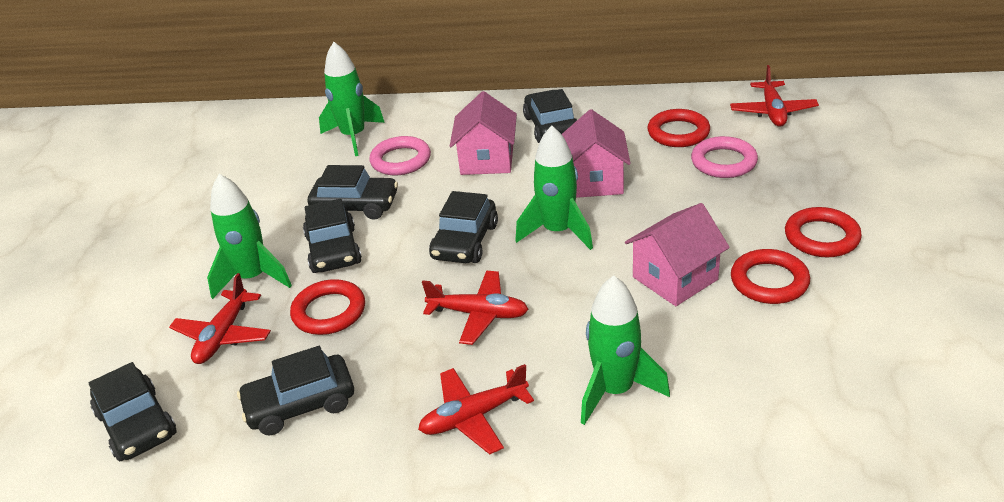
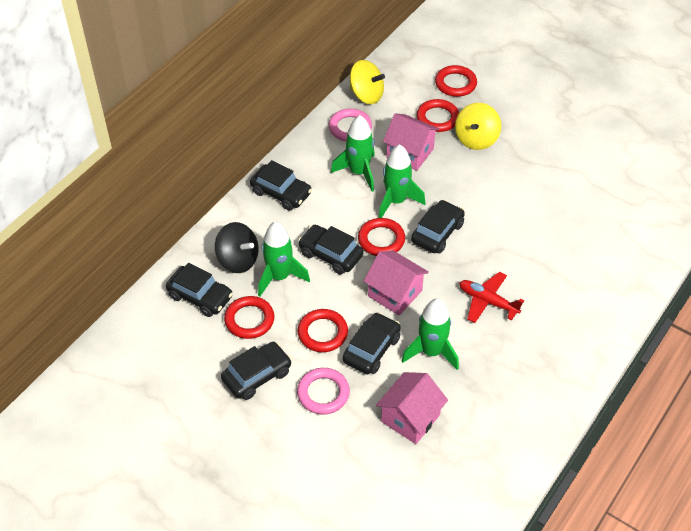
black spinning top: none = 0 -> [215,222,258,273] = 1
red plane: [169,273,271,364] [418,364,534,454] [422,271,529,345] [730,65,819,127] = 4 -> [459,272,524,323] = 1
red ring: [290,279,365,335] [648,109,710,147] [731,249,810,304] [785,207,862,257] = 4 -> [224,296,274,339] [297,309,348,352] [358,218,405,256] [417,99,459,132] [435,65,477,97] = 5
yellow spinning top: none = 0 -> [350,60,385,104] [455,103,501,150] = 2

